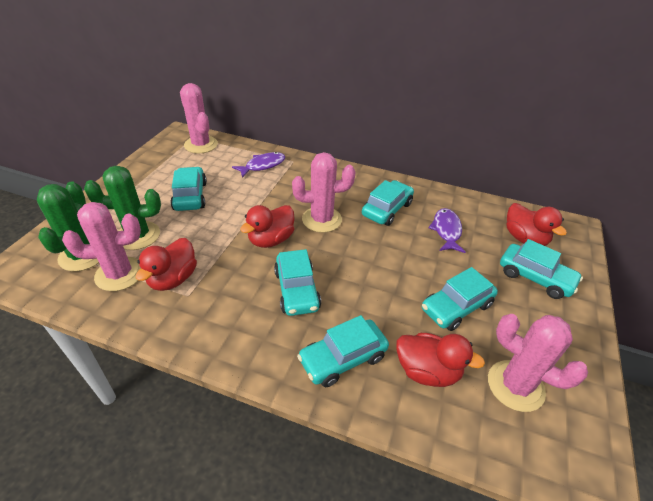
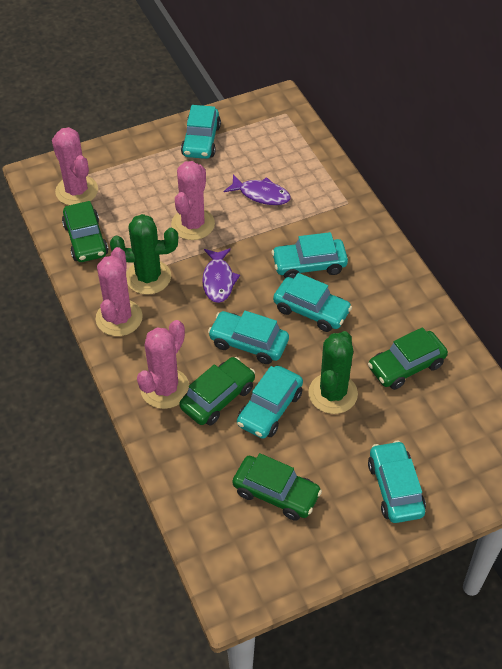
green car: none = 0 -> [62,201,108,262] [179,357,255,426] [233,453,322,521] [368,327,448,390] = 4
red duck: [136,238,197,291] [240,205,295,248] [396,333,485,387] [507,203,567,246] = 4 -> none = 0

